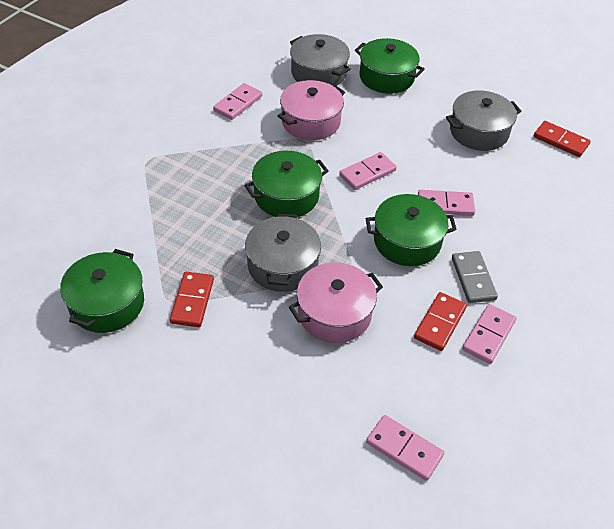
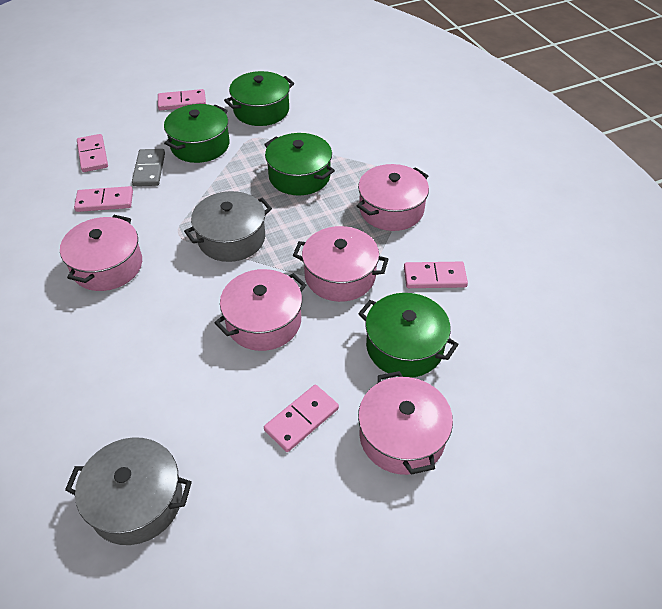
grey pot: [245,213,321,292] [290,34,351,86] [446,91,522,151] = 3 -> [65,437,192,545] [184,191,272,262] = 2
pink pot: [278,80,345,140] [289,262,383,343] = 2 -> [60,215,142,291] [214,269,306,351] [293,226,388,302] [357,164,429,231] [358,371,453,475] = 5
red domino: [170,272,214,327] [414,292,467,351] [534,121,590,157] = 3 -> none = 0

